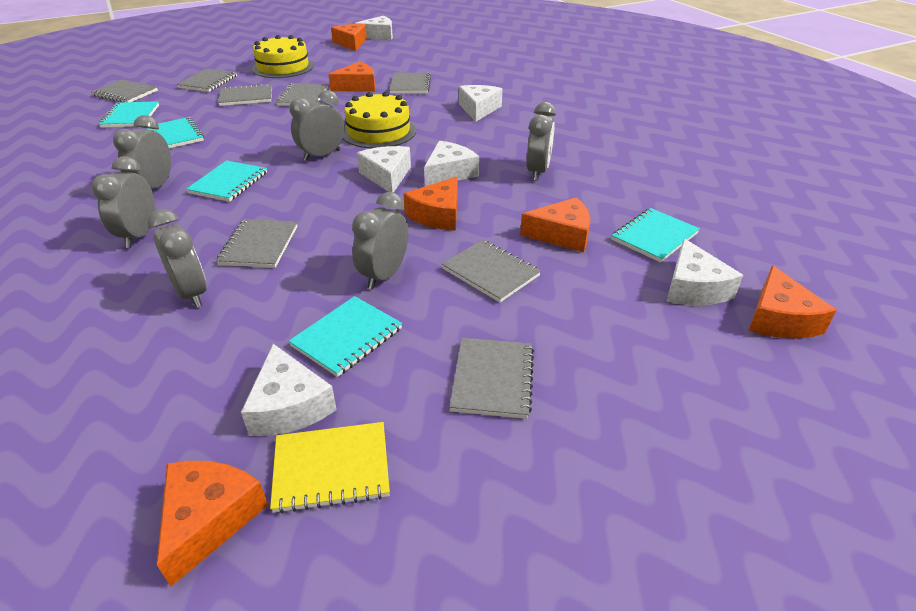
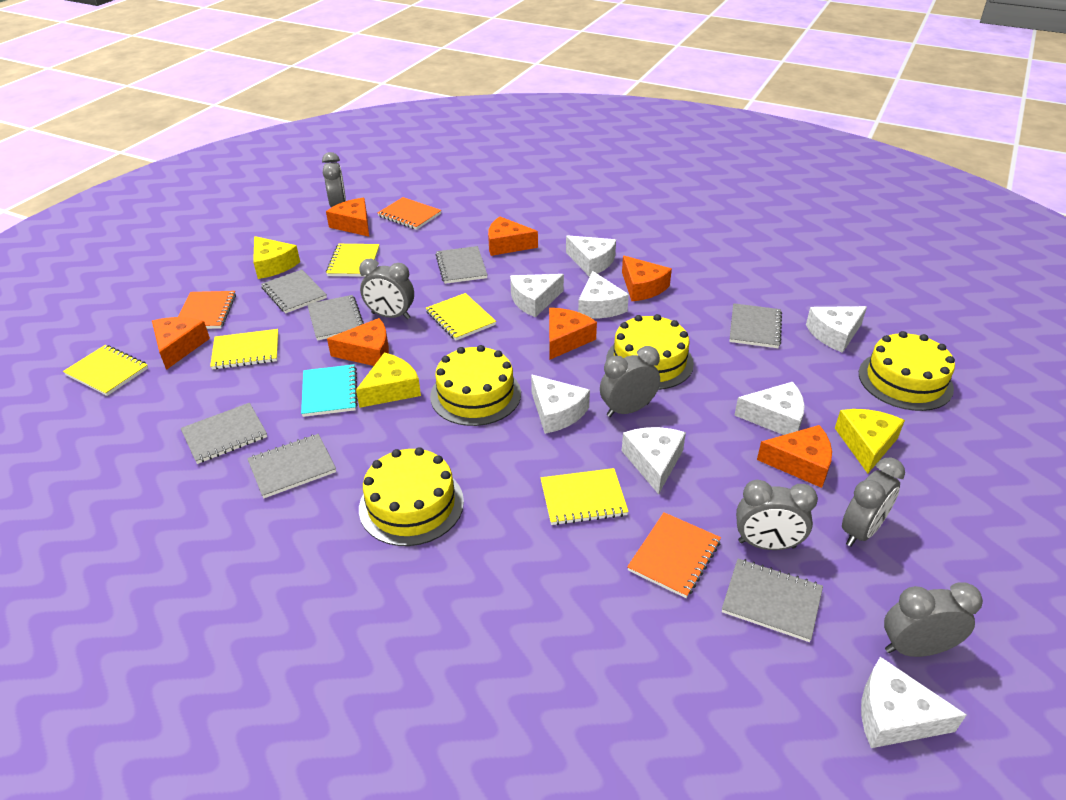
grey notebook: [92,79,158,102] [177,68,237,92] [216,219,298,268] [218,83,272,106] [276,83,328,106] [389,73,431,93] [442,240,541,302] [449,338,534,419] = 8 -> [181,403,267,464] [247,434,336,498] [261,269,327,313] [307,295,364,341] [436,246,488,284] [722,559,823,642] [729,303,782,348] = 7
orange cheese: [156,461,268,586] [328,61,375,92] [331,24,367,51] [404,177,458,230] [520,197,590,253] [749,265,837,339] = 6 -> [152,317,210,370] [326,198,369,237] [327,318,389,366] [488,217,538,256] [549,308,597,359] [622,256,672,301] [757,425,832,488] = 7
orange notebook: none = 0 -> [178,291,236,329] [378,197,441,230] [627,512,721,598] = 3
turquoise notebook: [99,101,159,128] [146,117,204,148] [186,160,267,202] [289,296,402,377] [611,208,700,262] = 5 -> [301,364,358,417] = 1
white cheese: [241,344,337,436] [355,16,393,40] [357,146,411,192] [424,141,479,186] [459,85,503,122] [667,238,743,305] = 6 -> [510,274,564,317] [531,375,590,434] [566,235,616,277] [578,271,629,318] [622,427,686,494] [734,382,805,435] [806,306,867,353] [861,657,966,748] = 8
yellow cake: [252,35,314,78] [343,92,416,148] = 2 -> [359,447,464,546] [430,345,521,426] [606,314,694,390] [859,331,955,411] = 4
yellow cheese: none = 0 -> [253,236,300,279] [356,353,421,408] [835,409,905,473] = 3
yellow notebook: [270,422,390,513] = 1 -> [63,345,148,396] [210,329,278,369] [326,244,379,277] [426,293,496,340] [541,468,629,525] = 5

